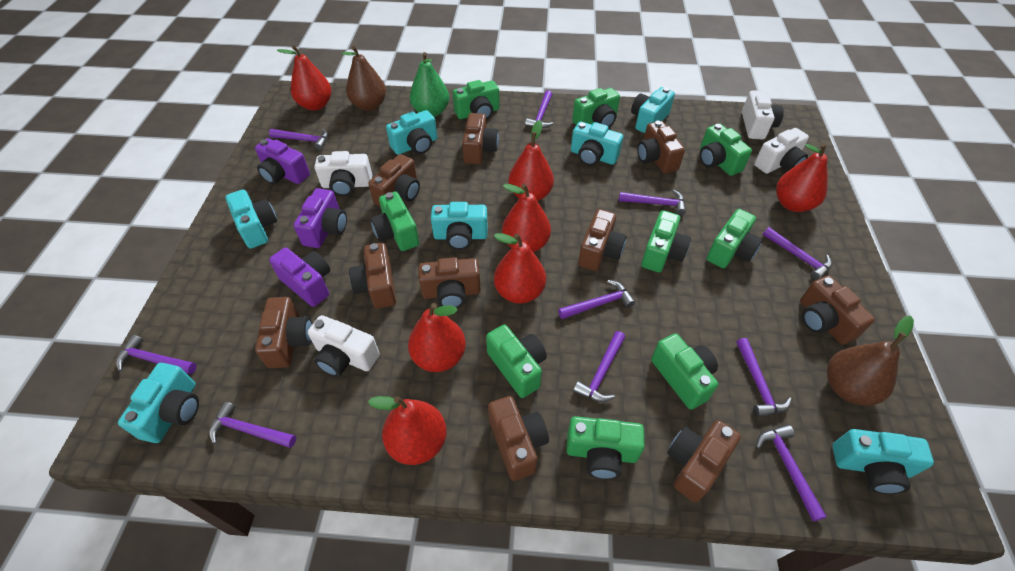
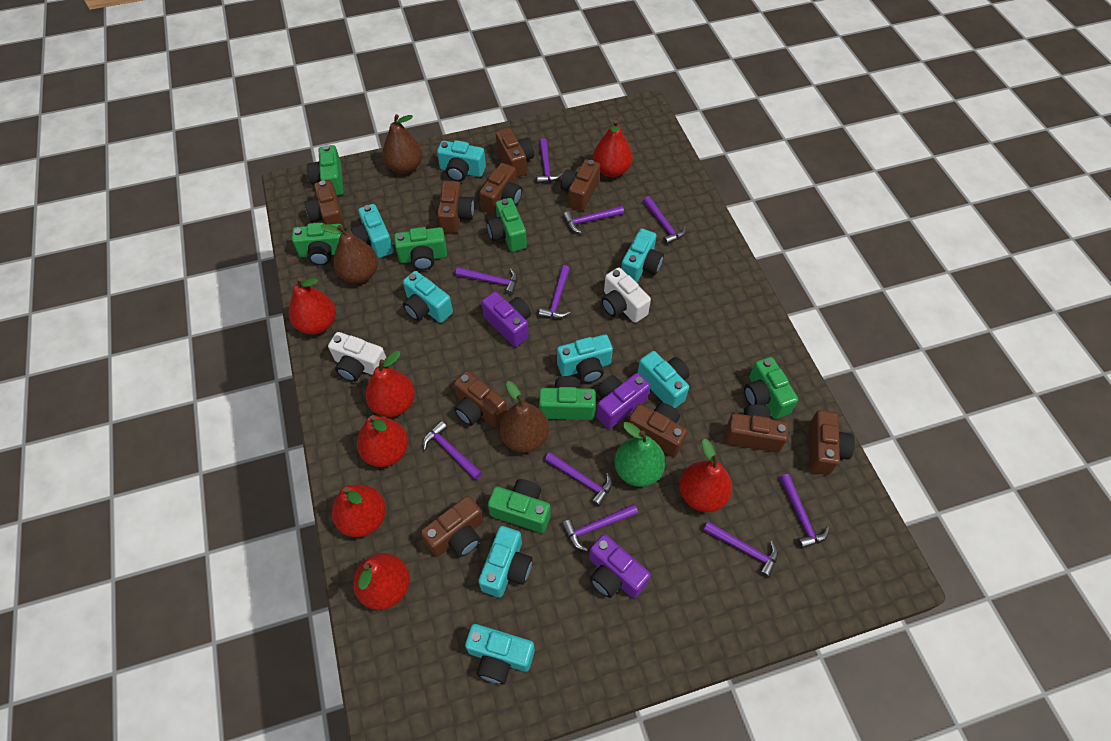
brown pear: [341,46,386,111] [827,316,914,406] = 2 -> [321,224,378,283] [382,114,423,174] [499,381,549,453] = 3
green camera: [370,191,419,251] [453,80,499,120] [486,325,547,398] [566,416,645,479] [572,88,620,128] [641,210,691,273] [651,333,718,410] [700,123,752,176] [707,209,763,268] = 9 -> [292,223,343,266] [307,145,343,195] [394,227,447,270] [487,198,527,252] [488,479,551,533] [539,376,596,420] [744,357,798,419] = 7
turquoise camera: [118,363,199,443] [225,190,277,249] [386,110,437,155] [431,202,488,250] [571,122,623,166] [631,87,675,133] [832,429,934,494] = 7 -> [351,204,394,258] [403,271,453,323] [437,140,486,182] [465,624,535,684] [478,526,533,597] [557,334,613,383] [621,228,664,282] [637,351,690,408] = 8
white camera: [308,315,380,377] [315,151,372,196] [742,90,784,139] [754,128,809,174] = 4 -> [328,332,386,382] [601,267,651,323] = 2

